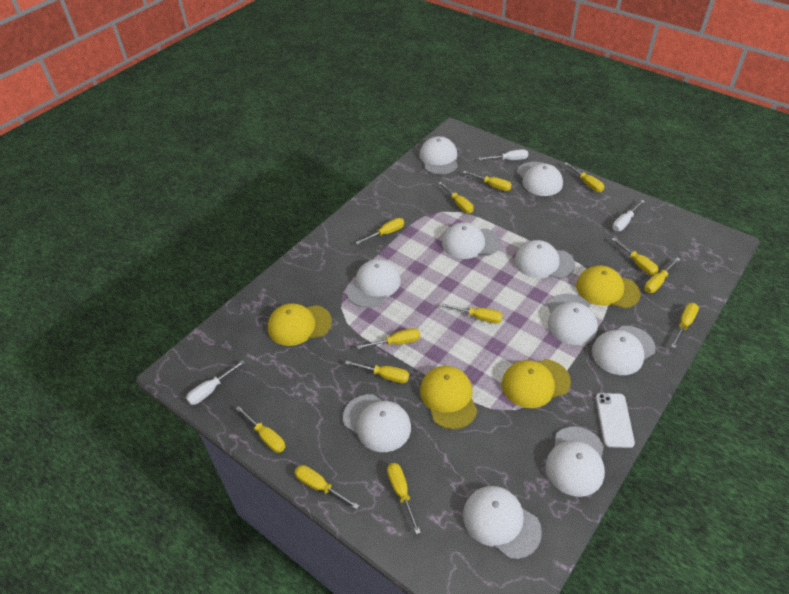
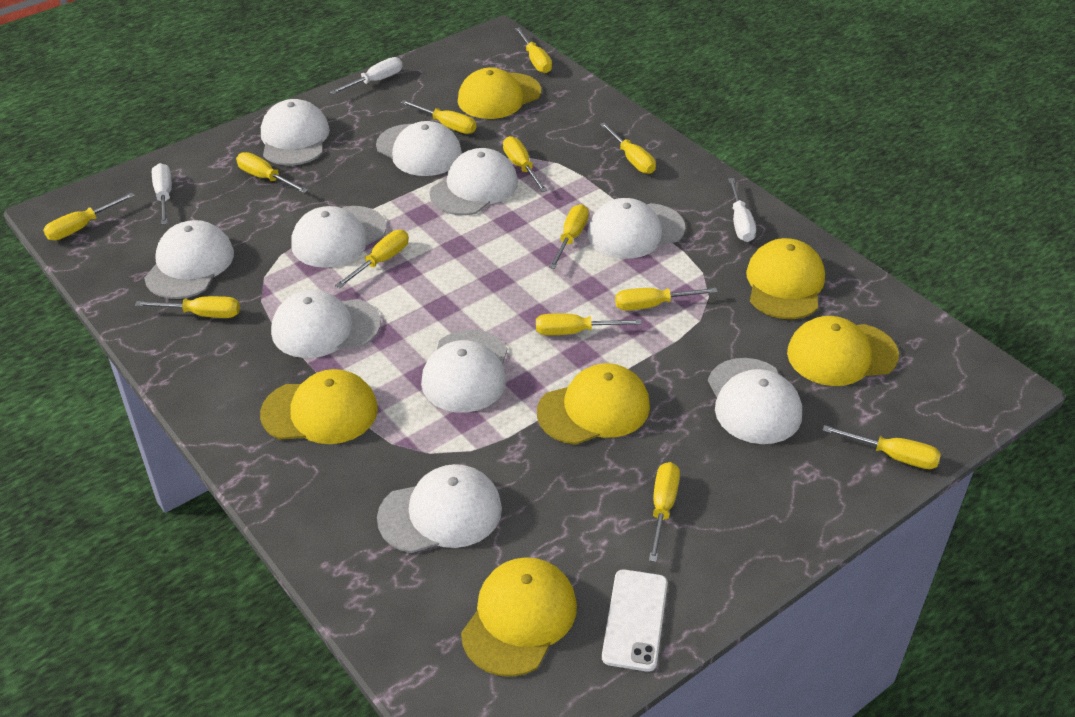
yellow cap: [268,303,332,346] [420,366,477,429] [502,359,571,408] [576,265,641,309] = 4 -> [260,369,378,444] [458,68,541,119] [461,557,577,677] [537,363,650,445] [746,238,825,319] [787,316,899,386] = 6

